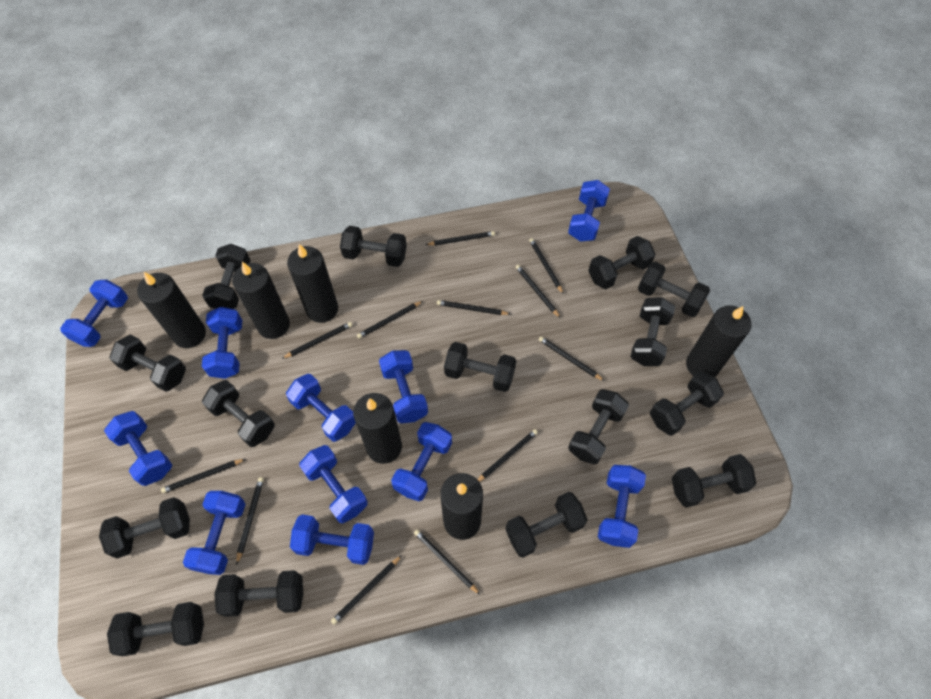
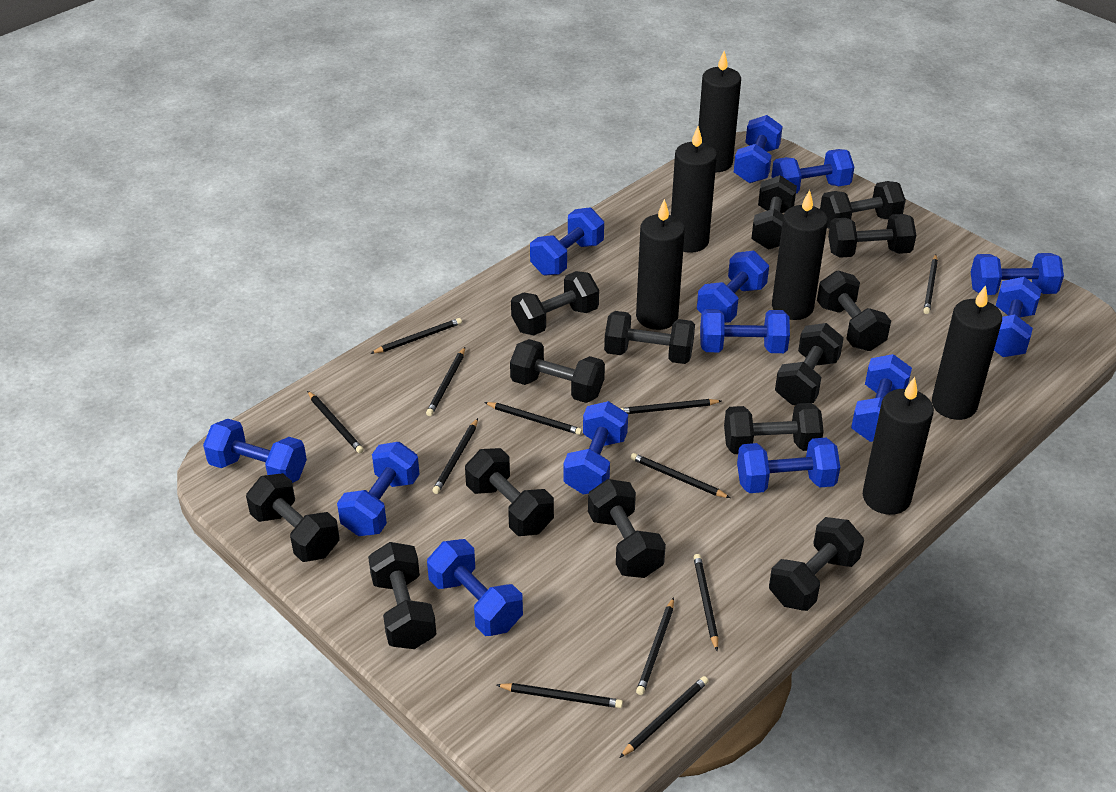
black dumbbell: [99,497,190,558] [107,602,204,656] [110,334,186,392] [202,244,251,309] [202,380,275,447] [214,570,303,617] [340,226,407,267] [444,342,517,392] [505,492,588,558] [568,389,629,465] [588,236,655,289] [630,297,675,366] [638,262,710,317] [650,371,724,436] [671,454,756,508] = 15 -> [246,473,340,562] [368,542,436,649] [465,448,554,536] [510,339,605,403] [511,271,599,335] [588,479,666,578] [604,311,695,364] [724,403,824,454] [751,175,797,250] [769,517,864,611] [775,323,844,405] [817,270,891,351] [820,181,906,229] [828,214,916,258] = 14
blue dumbbell: [60,279,128,347] [104,411,172,486] [183,491,245,575] [202,307,242,379] [286,374,356,442] [290,514,374,565] [299,445,368,523] [379,350,428,423] [391,422,452,501] [568,180,610,242] [598,465,646,548] = 11 -> [203,419,307,483] [337,442,420,536] [427,539,523,636] [530,207,604,276] [563,401,628,495] [697,251,769,323] [700,309,790,353] [734,115,783,183] [737,438,840,493] [772,149,854,193] [851,354,912,442] [971,253,1064,295] [994,277,1042,357] = 13

